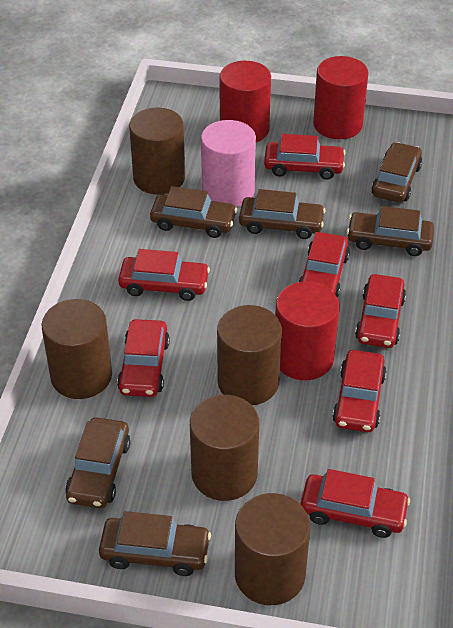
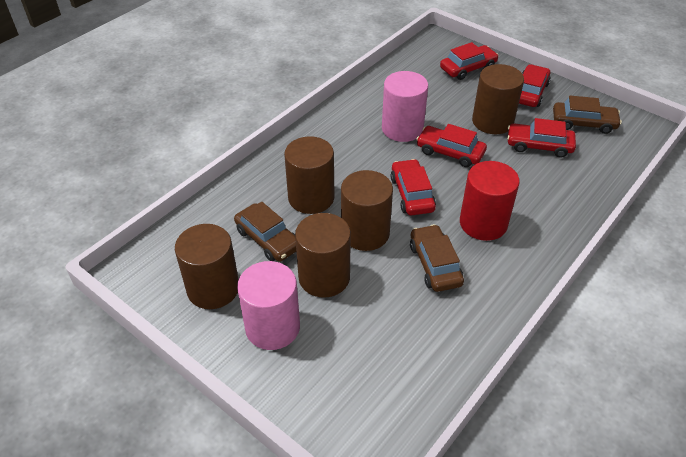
brown car: [65,417,130,508] [99,511,211,576] [150,186,237,238] [239,189,326,239] [347,206,434,256] [371,142,422,202] = 6 -> [234,202,296,262] [410,224,464,292] [553,96,622,134] = 3
pink cylinder: [201,120,256,207] = 1 -> [237,261,300,350] [382,71,428,142] = 2
red car: [117,319,170,397] [118,249,210,301] [264,134,346,180] [298,232,350,298] [301,469,410,538] [332,350,387,432] [355,274,406,348] = 7 -> [391,159,436,216] [416,124,487,167] [440,42,499,80] [507,118,576,158] [519,64,551,107] = 5
red cylinder: [220,61,271,142] [275,281,340,380] [313,56,369,139] = 3 -> [460,161,520,241] = 1

